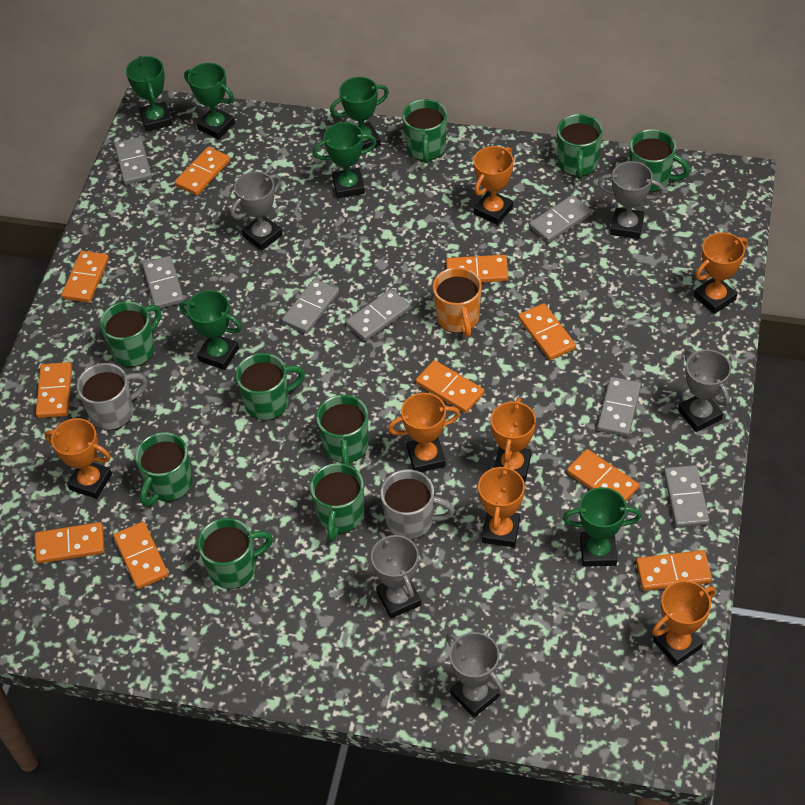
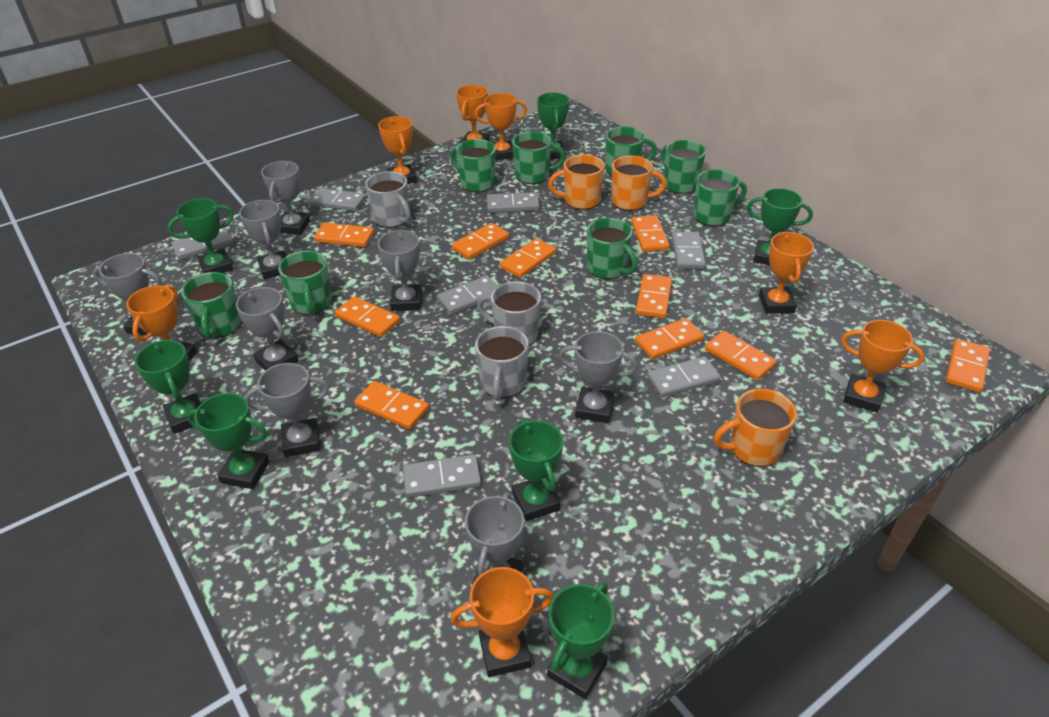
green mug: [100,301,161,367] [135,432,192,507] [198,518,273,589] [236,353,305,420] [310,463,364,542] [316,395,368,465] [402,99,447,163] [557,114,603,179] [629,129,690,192] = 9 -> [181,272,241,340] [278,251,332,315] [450,139,496,192] [512,131,566,184] [587,218,638,279] [606,127,657,176] [661,140,706,194] [694,170,747,226] = 8
green trophy: [126,56,172,132] [179,290,242,370] [184,63,235,139] [313,122,377,198] [330,77,389,150] [563,487,641,567] = 6 -> [134,340,201,434] [168,198,234,273] [187,393,269,489] [509,419,563,521] [537,93,570,159] [547,582,614,699] [747,188,813,265] = 7
grey mug: [77,363,147,430] [380,469,455,540] = 2 -> [365,171,411,228] [475,326,529,401] [477,281,541,346] = 3
grey trophy: [231,171,283,250] [371,532,421,618] [446,632,504,718] [598,161,665,239] [678,349,731,432] = 5 -> [93,253,161,336] [236,287,299,371] [239,200,286,279] [245,363,329,457] [261,161,310,235] [378,230,422,311] [465,492,524,585] [559,331,638,423] = 8
orange mug: [433,267,482,337] = 1 -> [548,155,605,210] [612,155,667,211] [714,389,797,467] = 3

